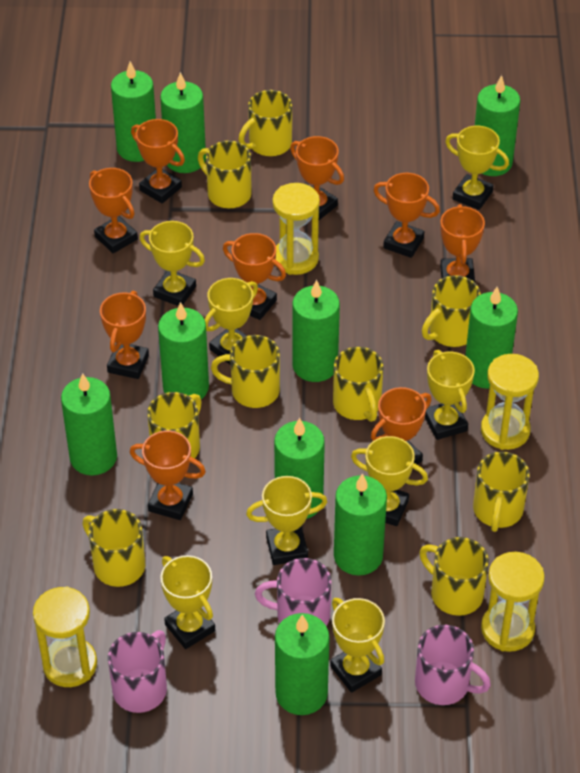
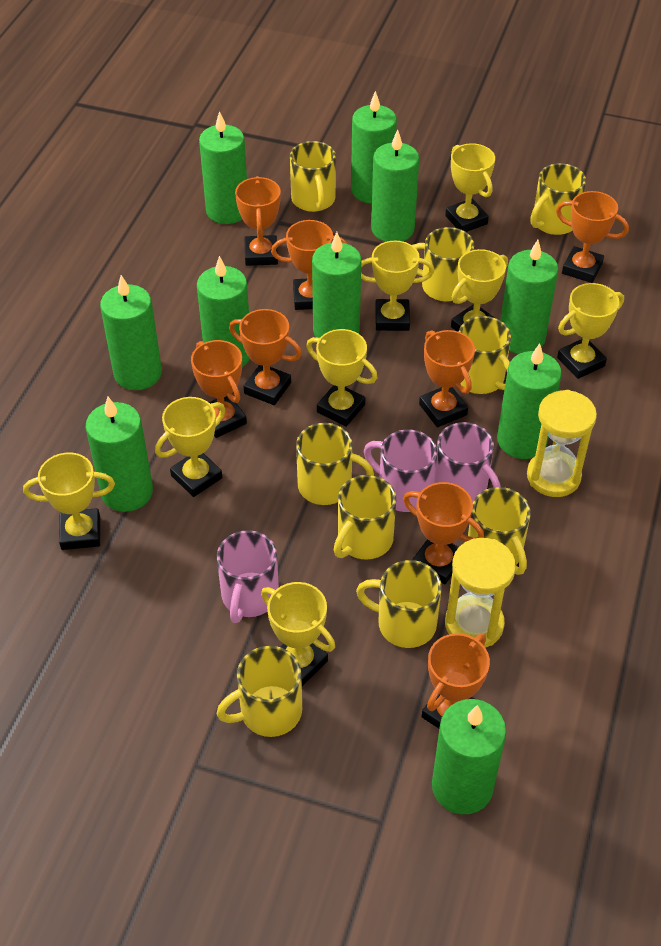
orange trophy: [89,168,138,253] [100,291,149,379] [130,431,206,520] [131,119,185,203] [223,233,286,320] [290,136,344,220] [371,387,432,465] [374,173,440,258] [440,204,485,282] = 9 -> [191,340,247,438] [229,309,302,405] [235,176,281,266] [271,220,347,310] [403,482,484,585] [419,330,475,427] [422,633,490,729] [556,191,629,283] = 8
yellow hourglass: [33,586,97,687] [273,183,320,275] [481,354,539,450] [481,552,545,652] = 4 -> [445,538,516,648] [527,390,597,497] = 2

